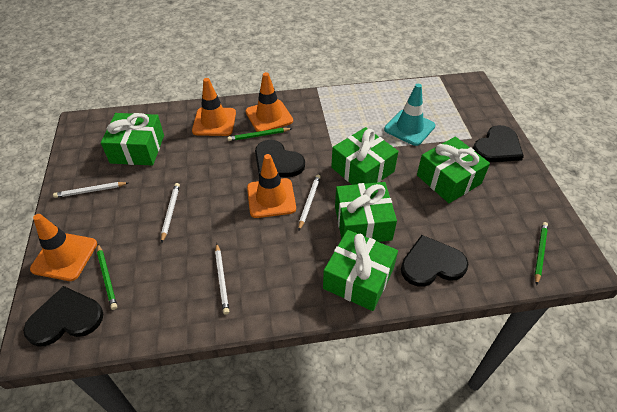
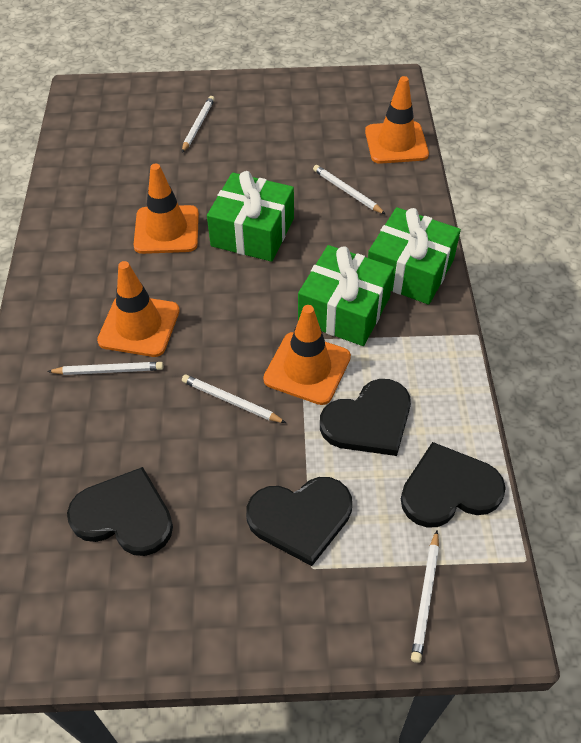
green gift: [101,113,164,166] [323,230,398,311] [331,127,399,185] [335,182,397,242] [417,137,490,203] = 5 -> [207,171,294,262] [298,245,394,346] [368,207,461,305] = 3
green pencil: [97,244,117,310] [227,128,292,141] [535,222,548,286] = 3 -> none = 0
turquoise traffic cone: [384,84,435,146] = 1 -> none = 0
white pencil: [53,182,128,198] [161,183,180,243] [215,243,229,315] [298,175,321,230] = 4 -> [47,362,163,375] [182,96,215,153] [182,375,286,423] [313,165,385,214] [411,530,439,663] = 5

